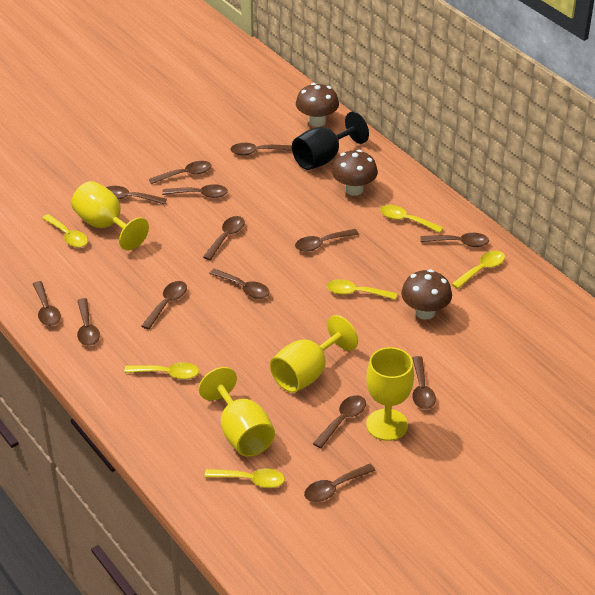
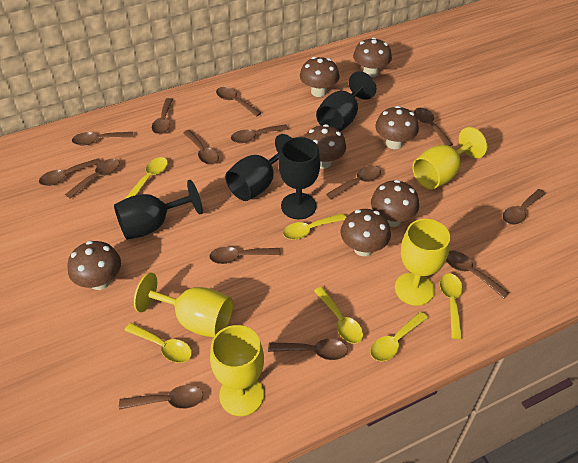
black goblet: [292,112,369,170] = 1 -> [114,180,203,240] [225,134,291,201] [279,137,320,219] [316,71,376,132] = 4
brown mushroom: [296,83,339,127] [332,150,378,196] [401,269,452,320] = 3 -> [68,241,121,290] [300,57,339,97] [304,124,346,169] [341,209,391,256] [353,37,392,77] [371,180,419,227] [375,106,419,149] = 7

